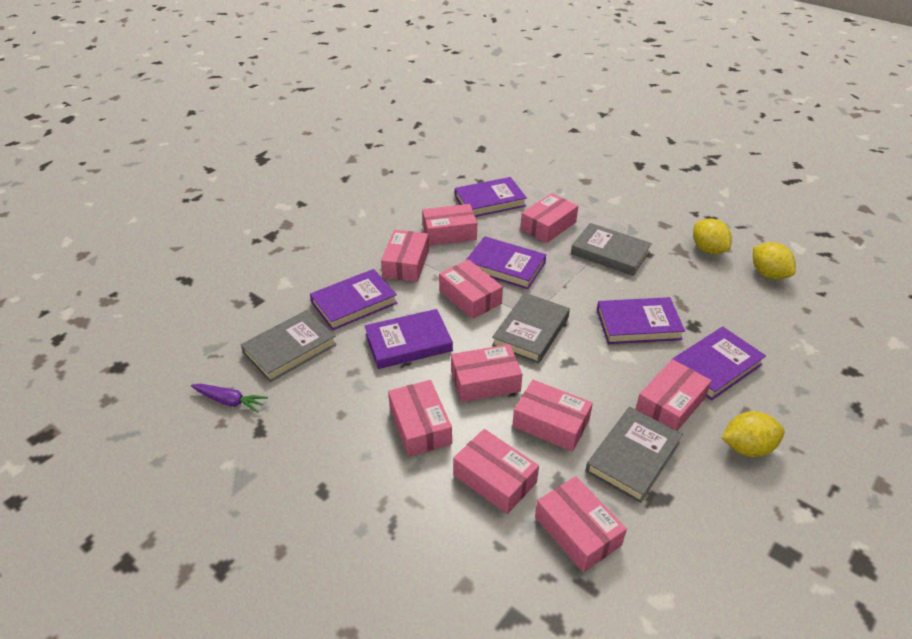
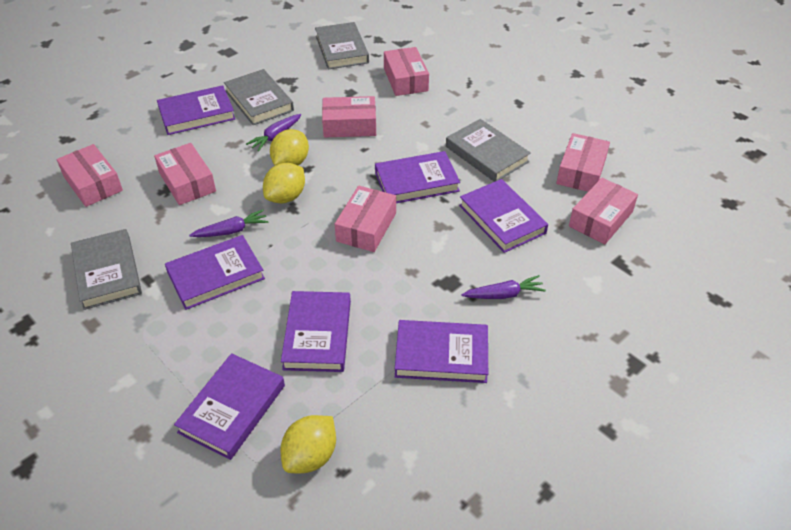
pink box: [381,230,429,282] [388,380,452,457] [422,204,477,246] [439,259,503,319] [451,344,522,402] [453,429,539,514] [512,380,593,452] [520,193,578,243] [535,476,627,573] [635,359,712,431] = 10 -> [57,144,123,207] [154,143,216,205] [322,96,376,138] [335,186,396,252] [384,47,429,96] [556,133,610,192] [569,178,638,244] = 7
purple book: [310,269,397,330] [364,309,453,369] [455,177,527,217] [465,236,546,289] [597,297,685,344] [671,327,766,400] = 6 -> [157,85,235,135] [165,235,265,310] [174,353,285,460] [281,291,351,372] [375,151,460,203] [395,320,488,383] [459,179,548,253] = 7
purple carrot: [191,384,268,413] = 1 -> [189,210,269,237] [246,114,301,152] [461,275,546,299] = 3

